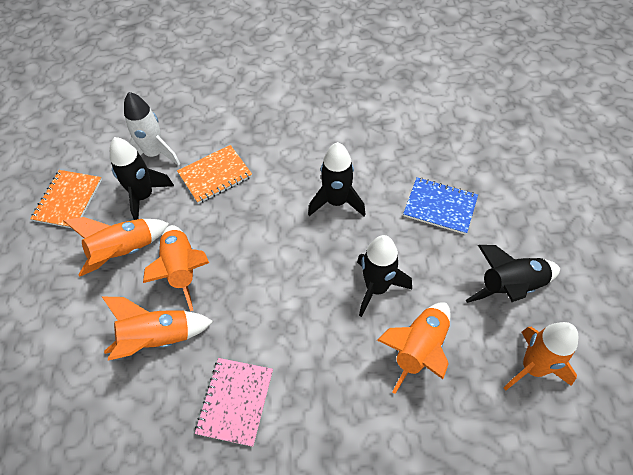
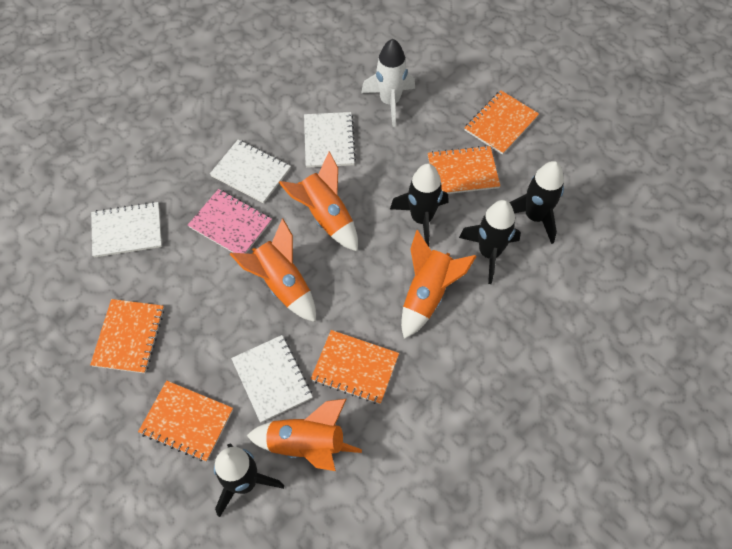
blue notebook: [403,177,478,235] = 1 -> none = 0
orange notebook: [30,170,102,228] [177,145,252,204] = 2 -> [90,299,164,373] [138,381,233,462] [311,330,399,404] [428,145,500,194] [465,90,539,155] = 5
orange rocket: [63,217,170,277] [102,297,213,361] [143,225,209,311] [377,302,450,394] [504,322,578,390] = 5 -> [230,218,316,322] [247,399,362,471] [279,151,358,252] [401,230,477,339] = 4
white notebook: none = 0 -> [91,202,162,258] [210,140,291,203] [231,335,313,423] [304,112,356,168] = 4

